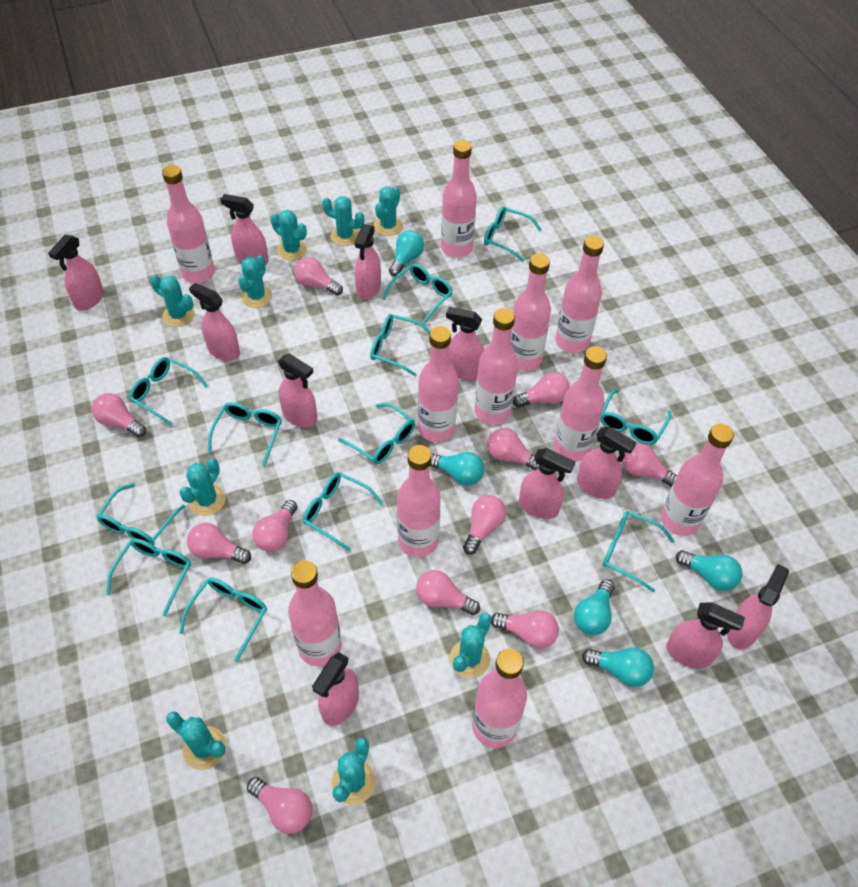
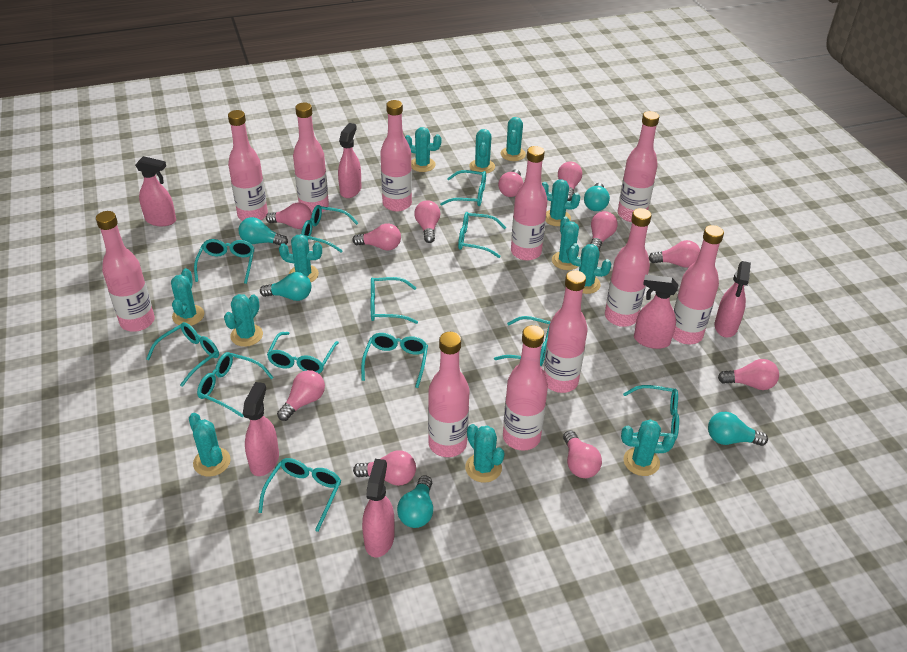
pink spray bottle: [48,235,104,310] [189,283,240,361] [220,194,268,265] [278,354,317,427] [312,653,359,726] [355,224,381,300] [446,307,484,381] [519,448,576,519] [577,427,637,499] [666,602,745,669] [727,564,789,650] = 11 -> [135,156,176,226] [243,382,279,476] [338,123,362,198] [362,459,395,557] [634,275,678,349] [715,261,751,338] = 6
turquoise cactus: [150,275,195,327] [166,711,226,770] [179,458,225,516] [238,255,272,308] [271,210,307,260] [322,196,364,246] [332,737,376,805] [374,186,403,236] [450,613,492,678] = 9 -> [171,268,204,326] [189,413,231,477] [224,294,263,347] [279,234,322,282] [405,127,442,172] [465,424,505,483] [469,129,495,174] [501,117,526,161] [542,179,580,226] [552,216,579,270] [568,244,612,294] [621,419,675,476] = 12

